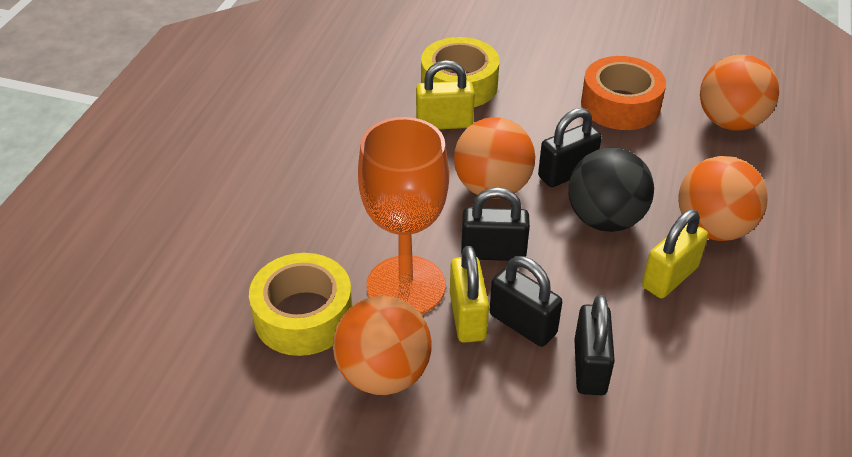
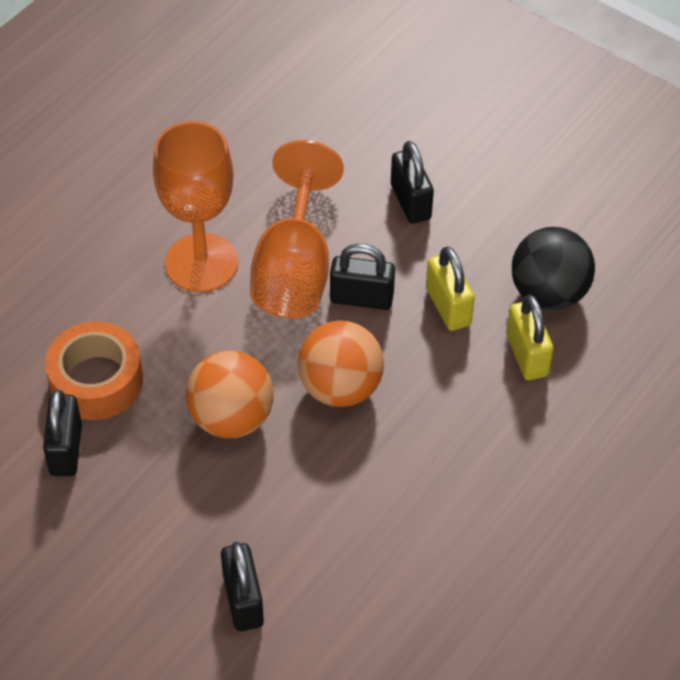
orange ball: [333,296,432,395] [454,117,535,199] [678,156,768,241] [700,55,779,130] = 4 -> [186,351,274,438] [298,321,384,407] = 2
orange goblet: [358,117,449,315] = 1 -> [153,121,238,292] [250,140,344,318] = 2
yellow padlock: [416,60,475,129] [450,246,489,343] [642,210,708,298] = 3 -> [426,246,475,331] [506,295,553,380] = 2
yellow tape: [249,253,353,356] [421,37,500,107] = 2 -> none = 0

